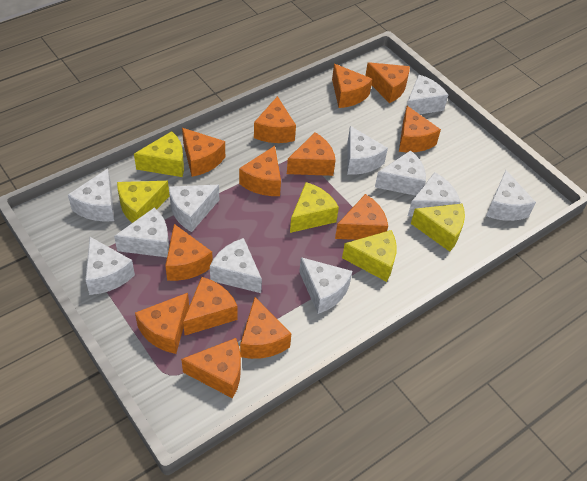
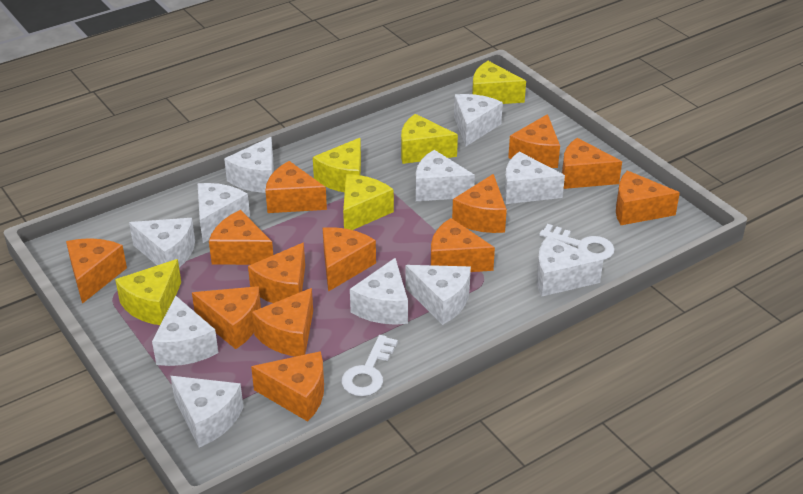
white key: none = 0 -> [342,335,398,397] [539,224,615,260] = 2

